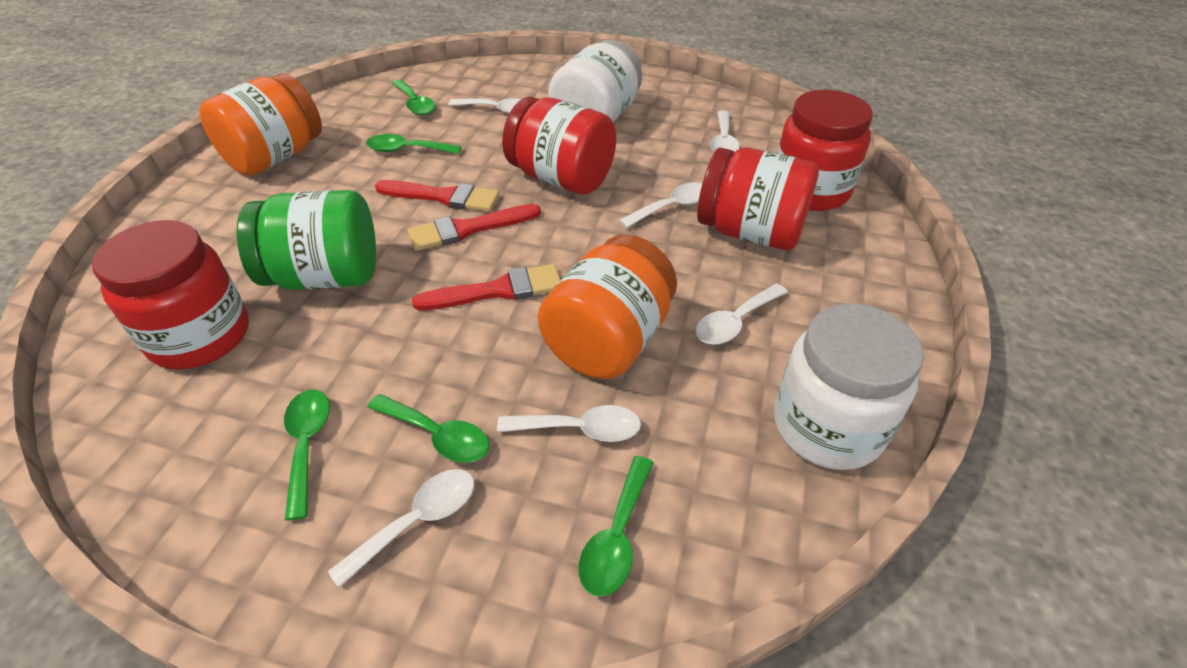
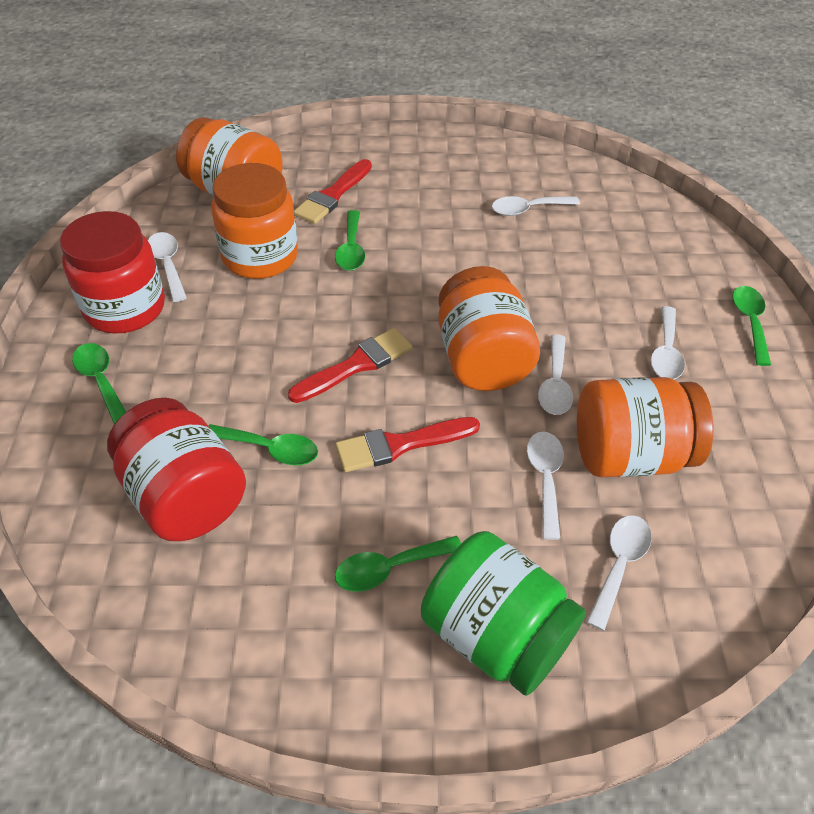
orange jar: [199,74,322,176] [538,235,677,379] = 2 -> [176,117,282,196] [211,163,298,279] [438,266,540,391] [577,377,713,477] = 4
red jar: [92,220,249,369] [502,97,616,195] [697,147,819,250] [777,90,873,211] = 4 -> [60,211,165,333] [107,398,246,541] = 2
white jar: [548,40,642,123] [774,303,924,470] = 2 -> none = 0

